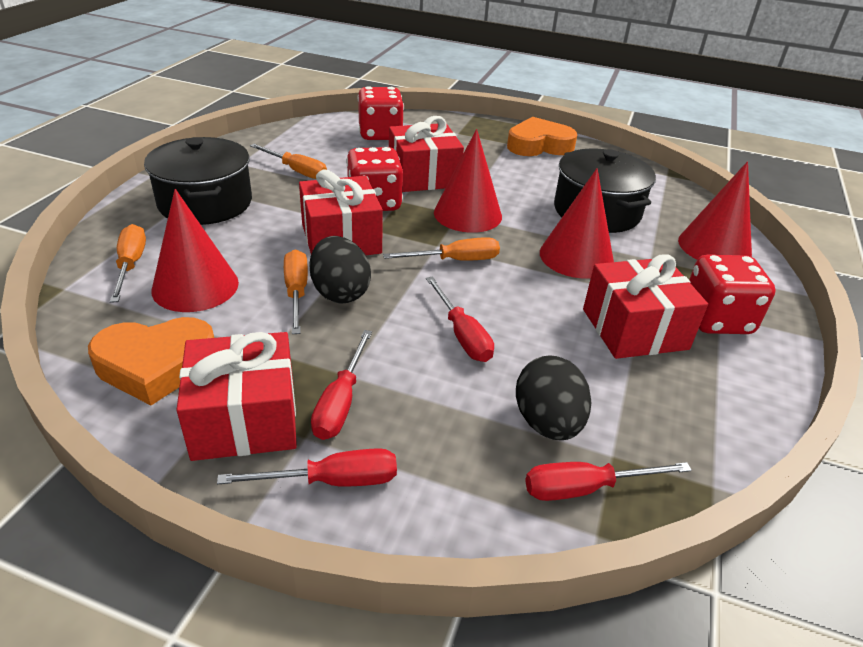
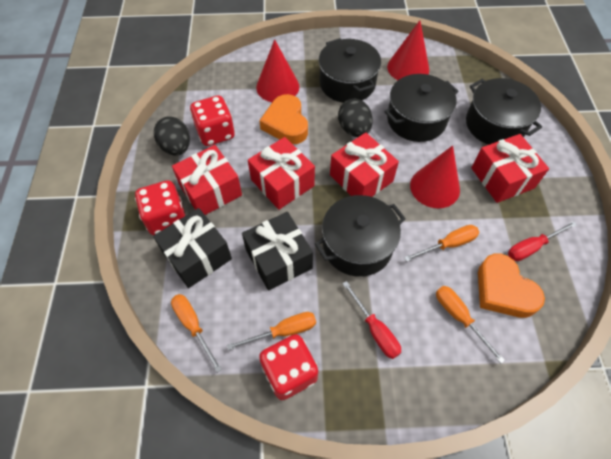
black gift: none = 0 -> [153,208,232,288] [242,212,313,291] = 2
black pot: [144,137,252,225] [554,149,656,233] = 2 -> [315,195,406,277] [319,38,381,103] [384,74,459,142] [466,78,542,145] = 4
red cone: [152,189,239,312] [434,129,502,233] [540,168,614,279] [678,161,752,260] = 4 -> [256,39,299,102] [387,20,429,80] [410,145,460,208] = 3
red screwdriver: [217,448,397,486] [311,330,372,440] [426,276,494,362] [525,462,692,501] = 4 -> [342,281,401,359] [508,221,577,261] = 2

